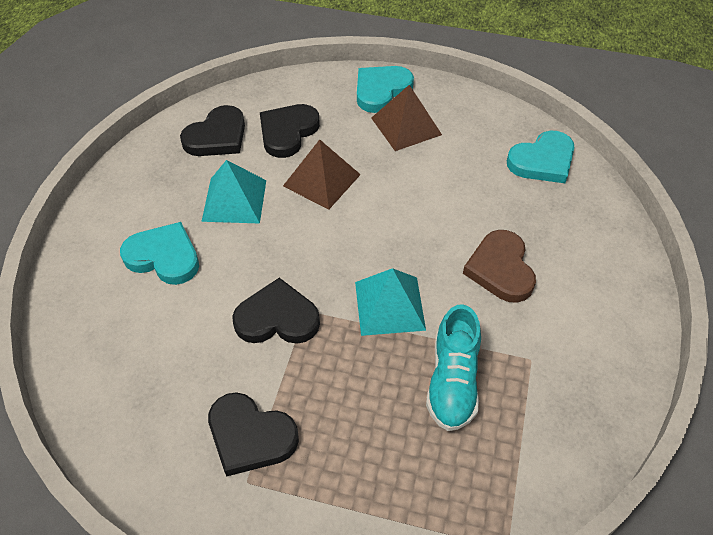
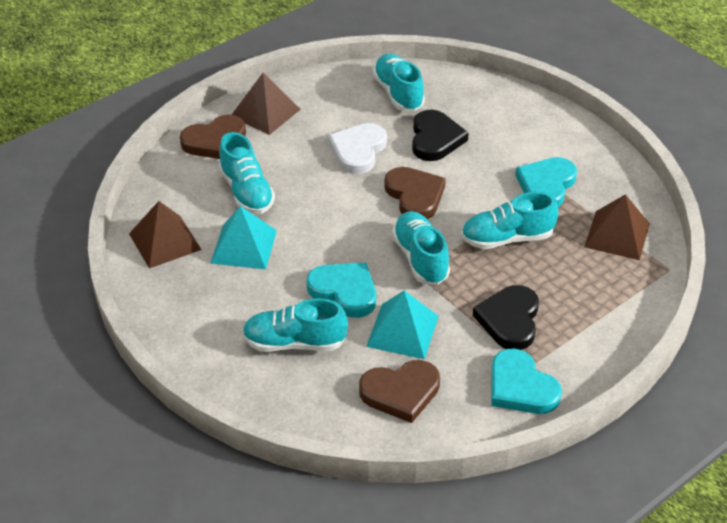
black heart: [180,105,245,156] [208,392,299,477] [232,278,320,344] [260,104,320,158] = 4 -> [412,110,469,161] [473,285,539,350] = 2
brown heart: [463,230,536,303] = 1 -> [180,114,246,159] [359,360,440,423] [384,167,446,219] = 3
brown pyramid: [283,139,361,210] [371,85,442,151] = 2 -> [129,201,202,269] [232,73,301,135] [584,194,650,260] = 3
turquoise shoe: [426,304,481,431] = 1 -> [219,132,275,214] [242,298,348,352] [373,53,425,111] [392,211,450,285] [461,192,558,249] = 5
white heart: none = 0 -> [328,123,387,174] = 1

